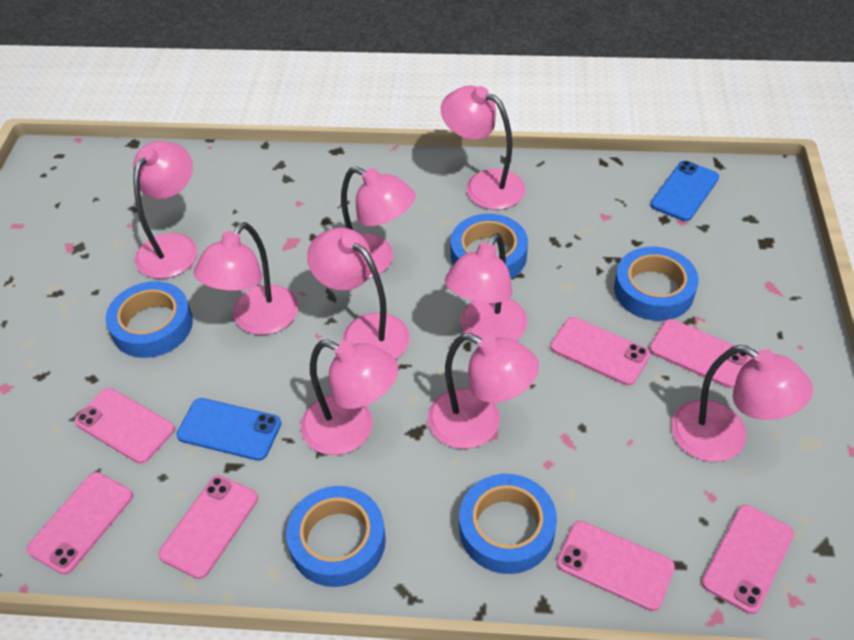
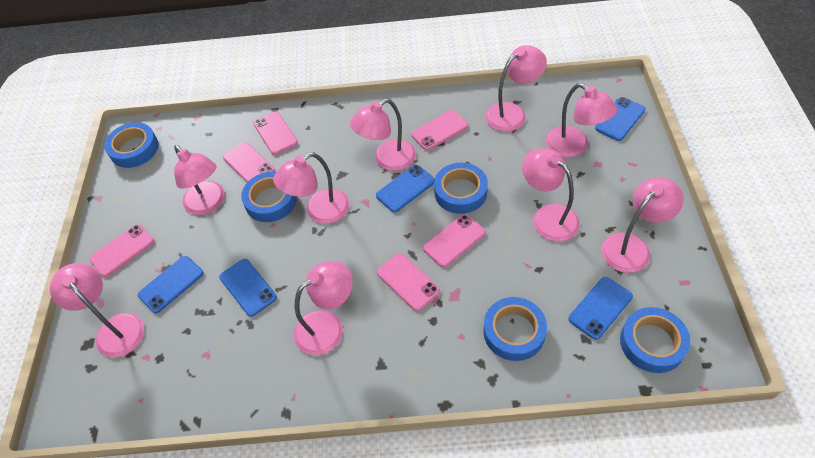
blue phone: [177,398,281,461] [650,161,719,221] = 2 -> [138,256,204,313] [219,259,277,317] [376,165,435,212] [569,277,633,340] [595,97,646,141] = 5
pink phone: [27,472,133,575] [74,388,175,464] [159,475,258,579] [550,317,650,386] [557,521,675,611] [649,319,751,388] [702,505,794,614] = 7 -> [89,224,154,277] [223,142,275,182] [253,111,298,155] [377,253,440,311] [411,110,468,151] [423,214,486,267] = 6

